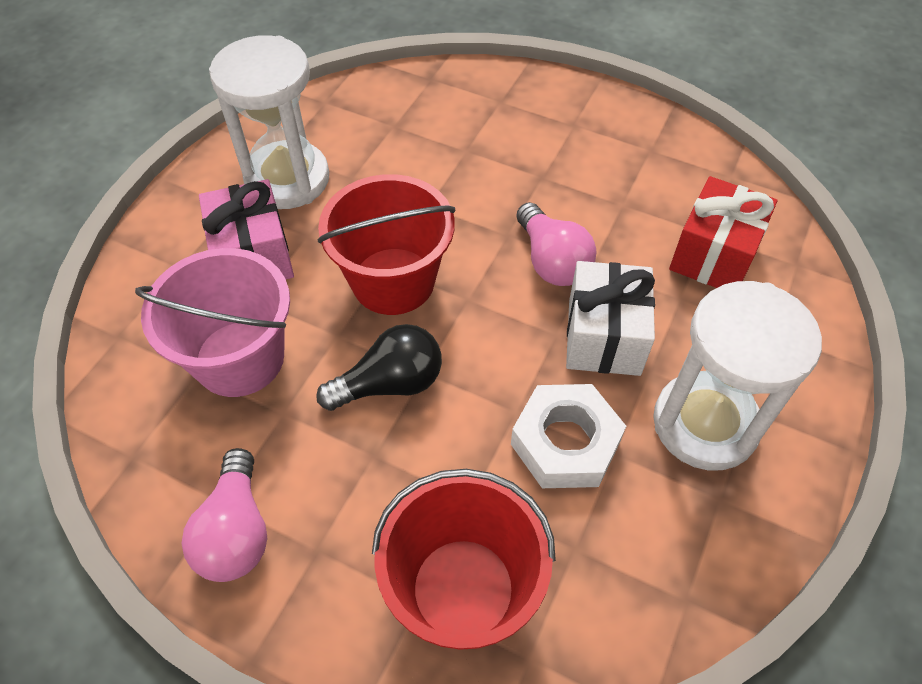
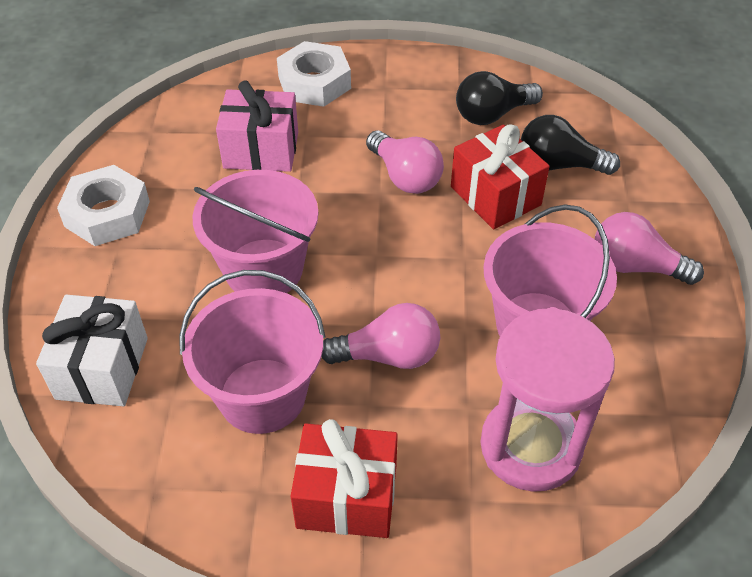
black light bulb: [316,324,442,411] = 1 -> [456,71,543,125] [521,115,620,175] = 2
pink bucket: [135,248,290,397] = 1 -> [179,270,326,434] [193,170,318,293] [483,204,617,336] = 3
pink hourglass: none = 0 -> [481,307,615,492] = 1
pink light bulb: [181,448,267,582] [516,202,596,286] = 2 -> [321,303,440,369] [366,130,444,194] [595,212,704,285] = 3
red bucket: [318,174,455,315] [372,469,556,650] = 2 -> none = 0
red gift: [669,176,777,288] = 1 -> [291,419,398,538] [451,124,550,229] = 2
white hourglass: [209,35,329,209] [653,281,822,470] = 2 -> none = 0
white nut: [511,384,626,488] = 1 -> [57,165,150,246] [277,41,351,107] = 2

